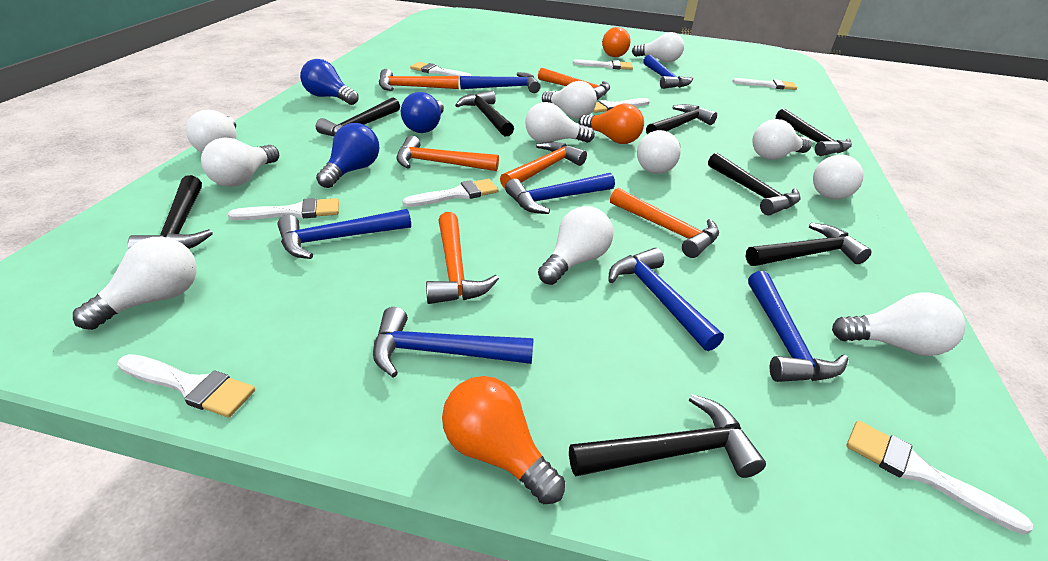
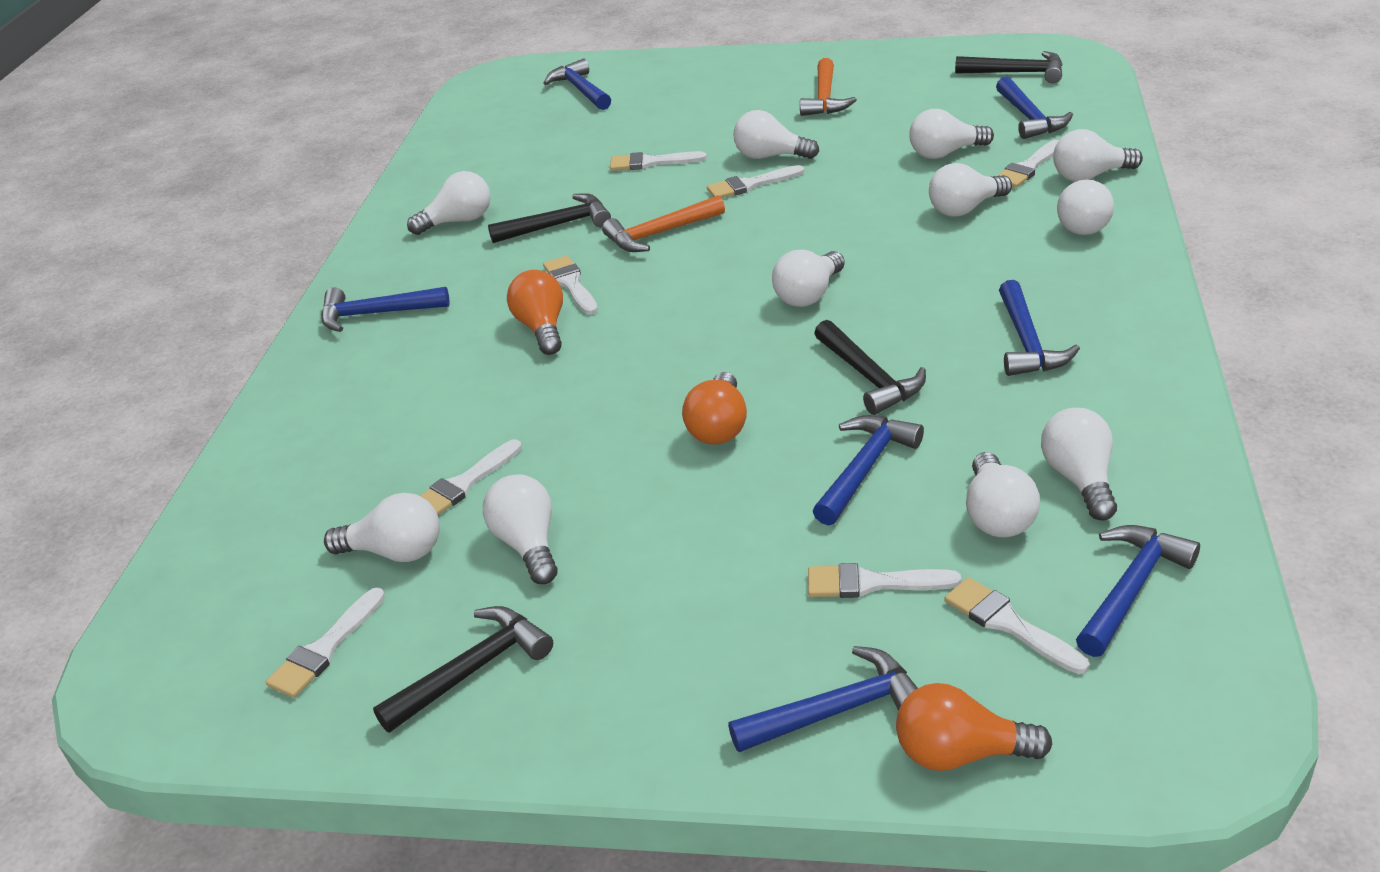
black hammer: [128,175,213,249] [316,97,400,136] [455,90,514,137] [569,394,766,478] [646,104,717,134] [708,153,800,215] [746,223,872,266] [776,109,852,156] = 8 -> [373,606,553,733] [488,193,611,243] [814,320,926,415] [955,51,1063,83] = 4
blue light bulb: [300,59,359,105] [316,123,379,188] [401,92,444,133] = 3 -> none = 0
orange hammer: [379,69,459,91] [396,136,499,171] [426,212,499,304] [500,142,587,188] [538,68,610,100] [610,188,719,258] = 6 -> [602,195,725,252] [800,58,857,116] = 2

